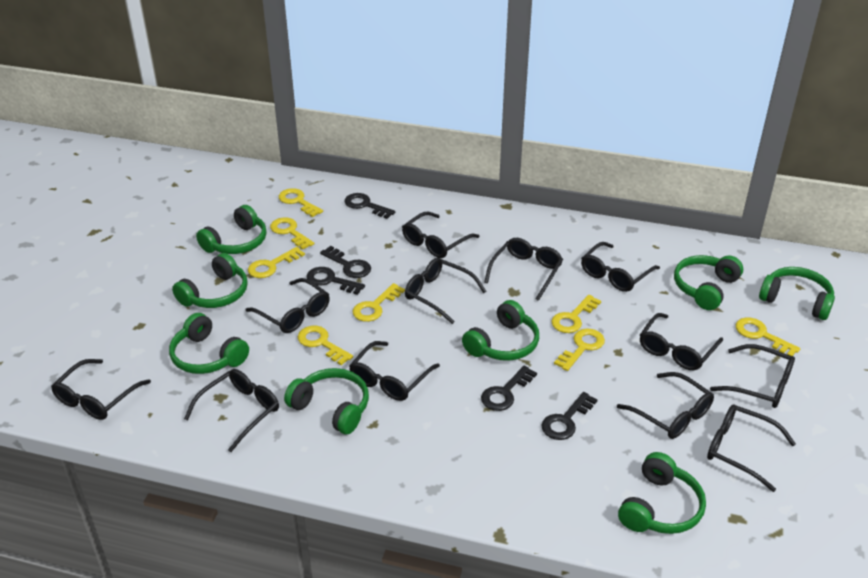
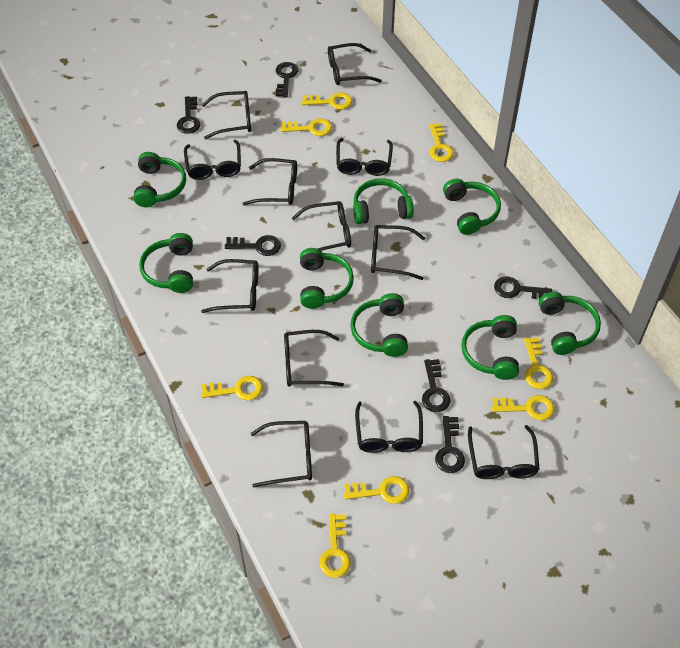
black key: [306,267,365,295] [320,246,371,278] [344,193,395,219] [481,366,537,411] [541,392,597,440] = 5 -> [177,96,200,134] [225,235,281,256] [276,62,298,97] [422,359,451,412] [435,416,465,473] [494,276,552,299] = 6

